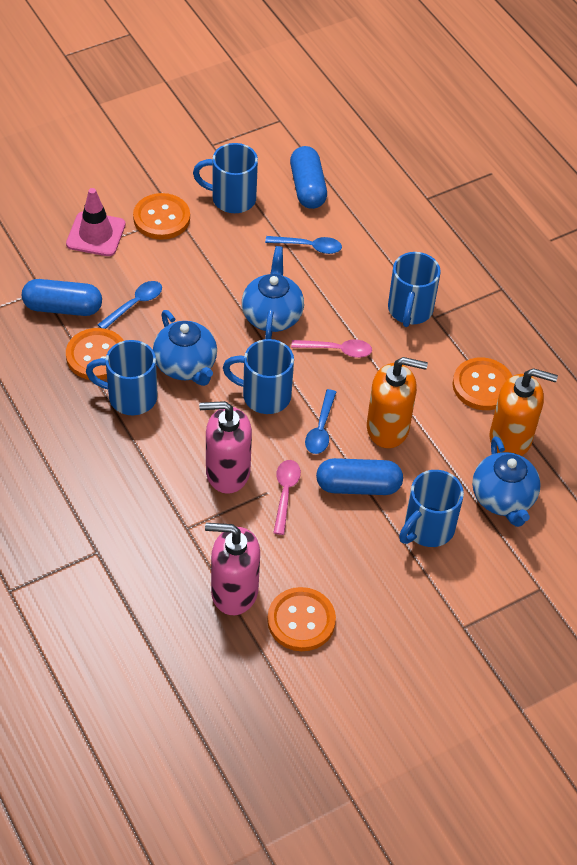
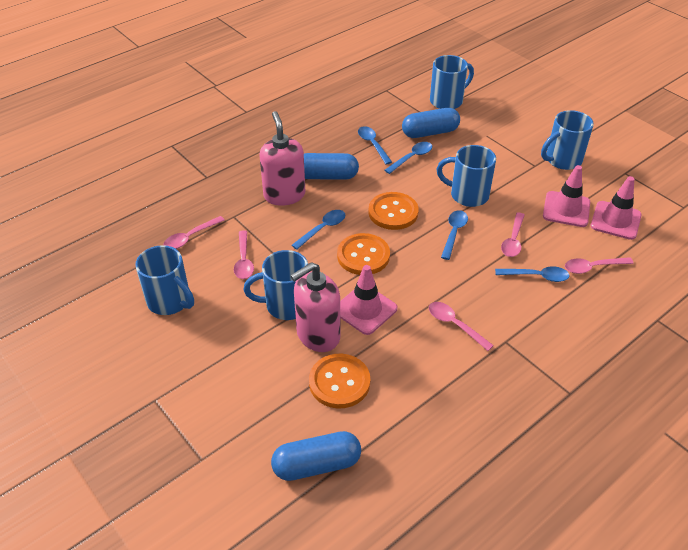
blue spoon: [97,281,162,329] [265,236,342,254] [305,389,336,454] = 3 -> [292,210,345,250] [358,126,392,165] [385,142,432,174] [441,210,468,260] [495,266,570,282] = 5
blue teapot: [153,310,217,386] [242,246,304,339] [472,436,541,527] = 3 -> none = 0
orange button: [66,328,124,380] [133,193,190,240] [267,587,336,651] [453,357,512,410] = 4 -> [309,354,370,409] [337,233,390,275] [368,192,419,230] = 3
orange soap dispenser: [367,357,428,448] [490,368,558,456] = 2 -> none = 0
pink spoon: [273,460,301,535] [291,340,372,358] = 2 -> [164,216,225,249] [234,230,254,279] [429,302,494,351] [501,213,525,257] [565,257,634,274] = 5
pink traffic cone: [66,188,126,256] = 1 -> [340,265,398,335] [543,165,590,227] [591,176,642,240] = 3

